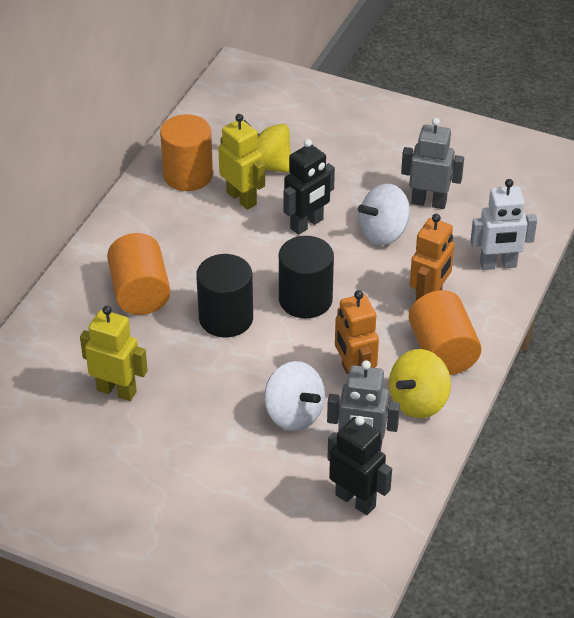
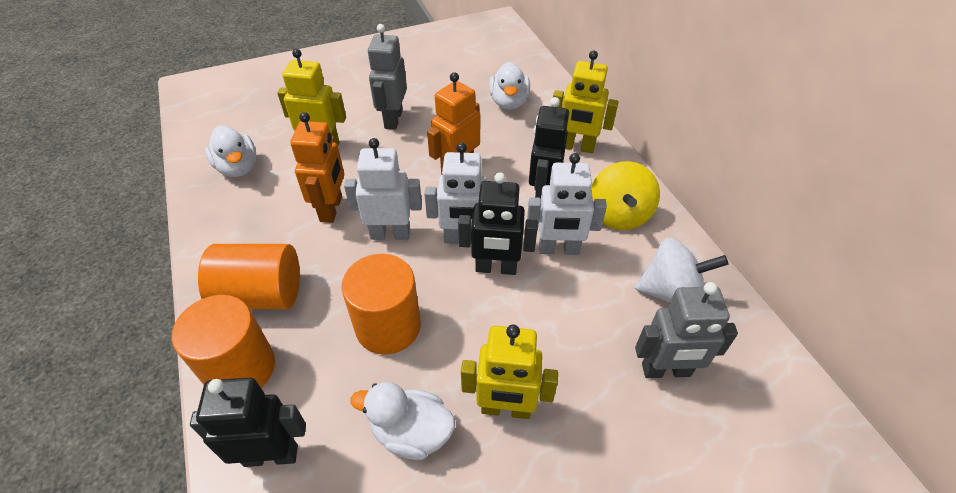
black cylinder: [196,254,253,337] [279,236,334,318] = 2 -> none = 0
black robot: [283,139,335,235] [327,416,392,515] = 2 -> [190,378,306,467] [458,172,538,275] [529,97,569,199] = 3
white duck: none = 0 -> [205,125,256,177] [350,382,455,460] [489,62,530,110] = 3
white robot: [470,179,537,270] = 1 -> [344,138,422,240] [424,143,488,244] [527,153,607,255] = 3
white spinning top: [264,361,325,431] [358,184,410,245] = 2 -> [635,237,728,303] = 1
yellow robot: [80,306,148,401] [218,114,265,210] = 2 -> [277,49,346,145] [461,325,558,419] [552,50,618,153] = 3
yellow spinning top: [243,120,291,173] [389,349,451,418] = 2 -> [591,161,660,230] = 1

